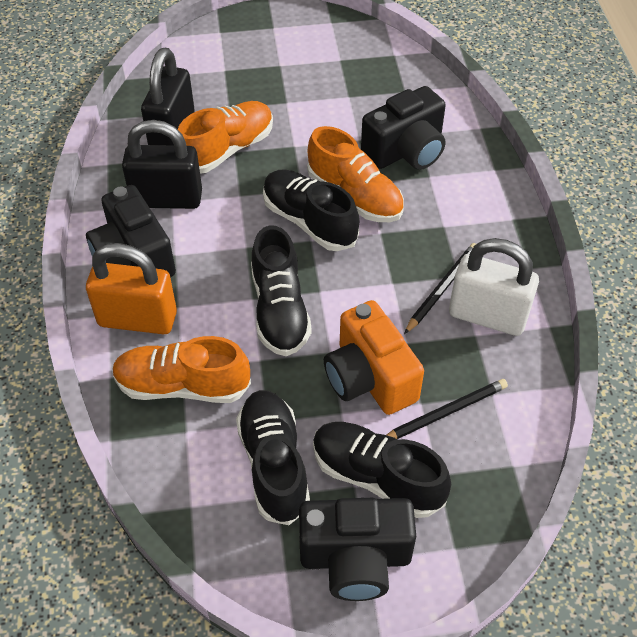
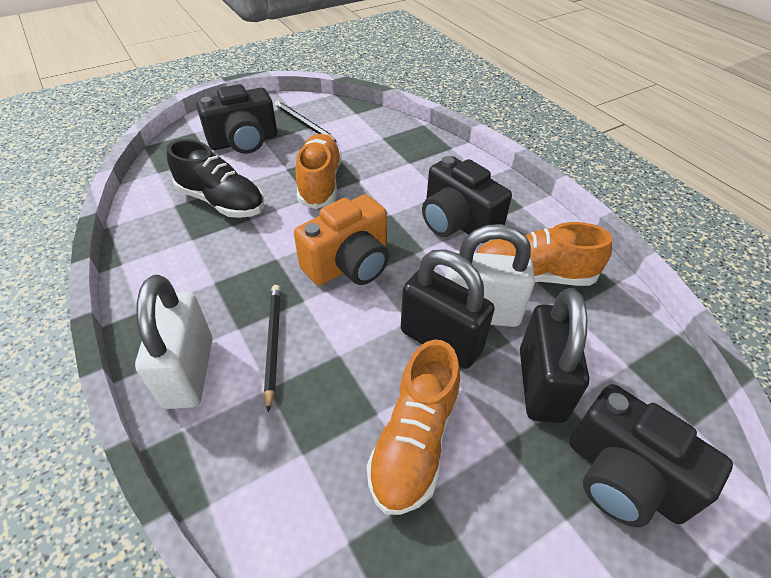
black shoe: [236,390,310,525] [251,225,312,356] [263,169,359,251] [313,422,451,518] = 4 -> [167,139,264,218] = 1
orange padlock: [86,243,177,334] = 1 -> none = 0
white padlock: [449,238,539,336] = 1 -> [135,275,212,409] [445,224,535,327] = 2

